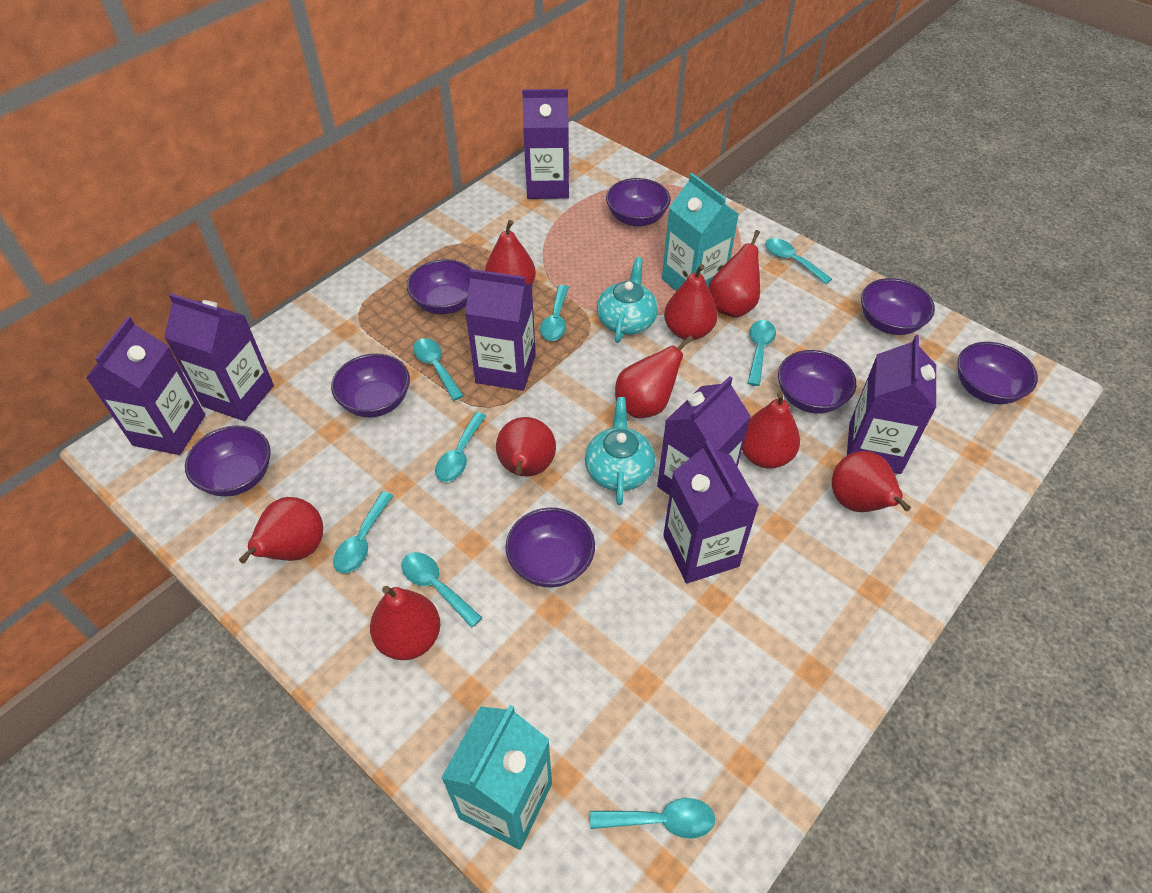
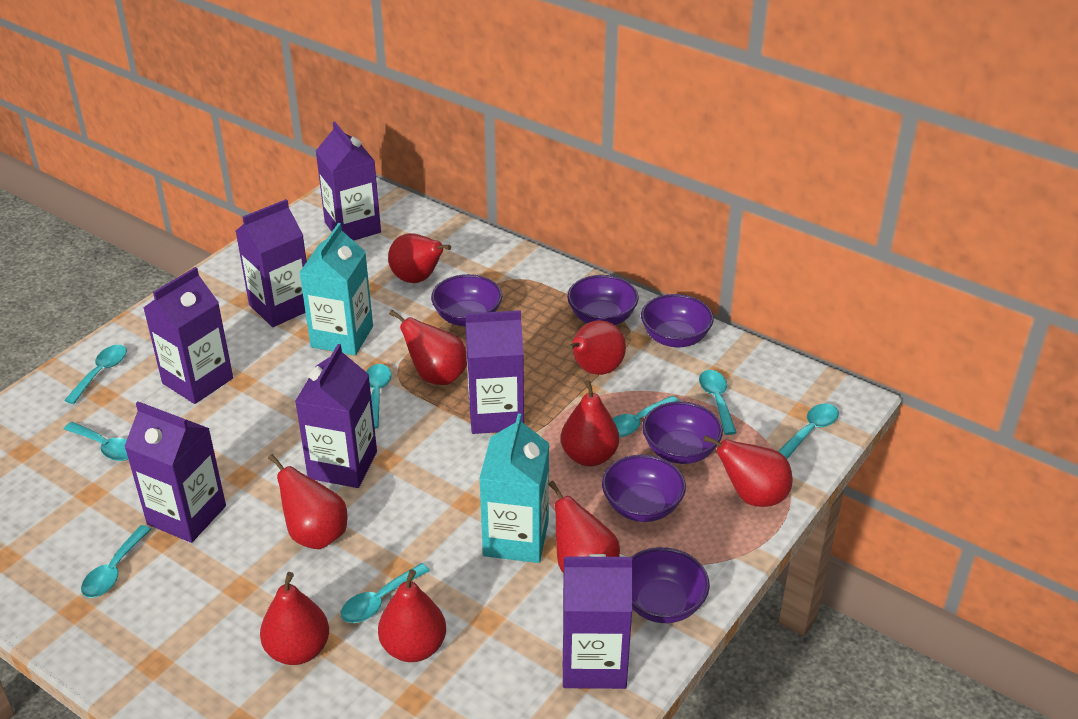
purple bowl: [185,425,271,497] [331,354,410,417] [407,259,472,314] [506,508,595,587] [606,178,671,227] [778,350,856,414] [861,278,935,335] [957,342,1038,404] = 8 -> [431,274,502,326] [567,275,639,325] [602,455,686,522] [632,547,710,623] [641,294,714,348] [642,401,723,464] = 6
turquoise teapot: [585,397,655,505] [597,257,658,343] = 2 -> none = 0

